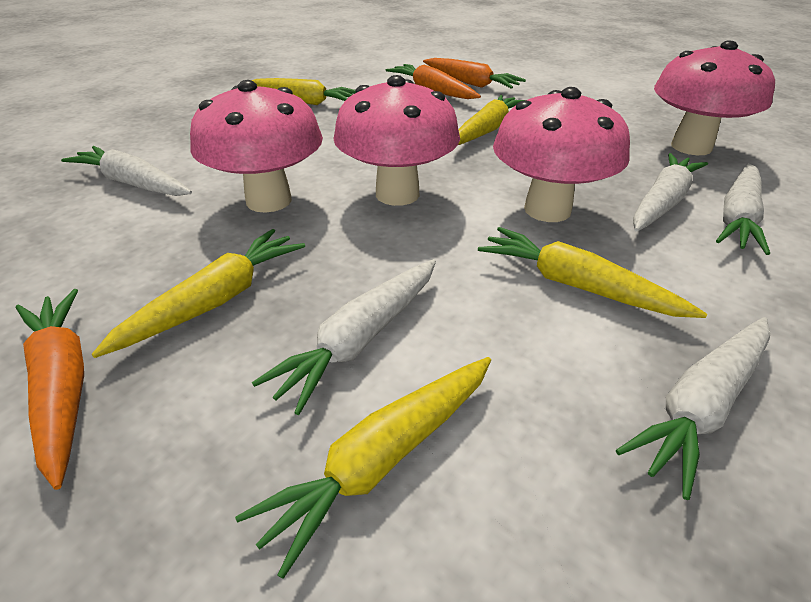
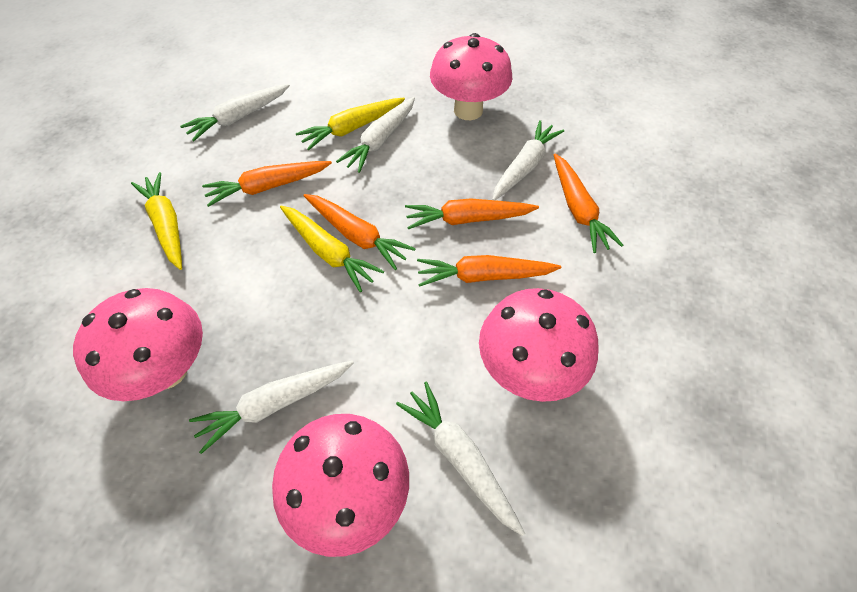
orange carrot: [16,289,84,490] [386,64,481,99] [423,58,526,89] = 3 -> [202,161,332,207] [303,194,416,270] [405,198,539,229] [417,255,561,287] [554,154,623,253] = 5
yellow carrot: [92,229,305,358] [235,357,491,579] [252,78,356,105] [458,95,524,145] [478,227,707,318] = 5 -> [131,172,182,270] [280,206,384,292] [296,97,405,150] = 3

